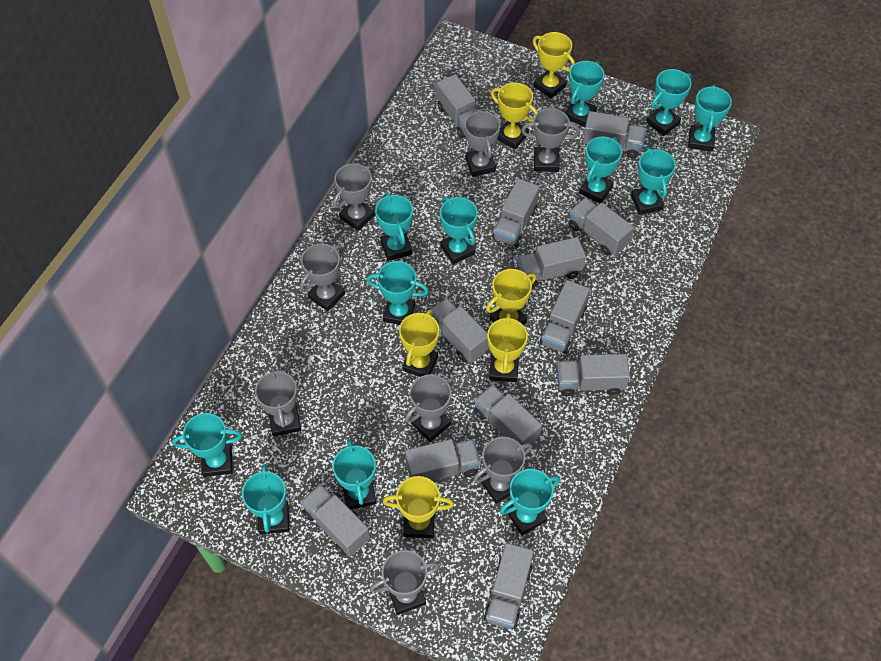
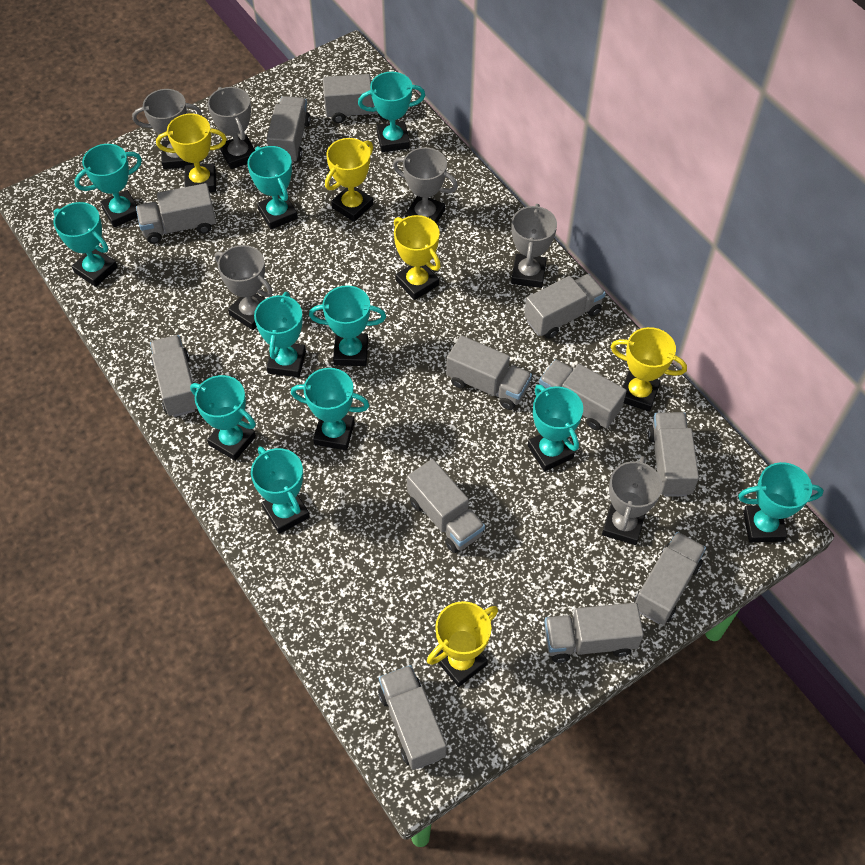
grey trophy: [255,366,301,436] [300,244,345,311] [333,163,375,231] [370,550,440,615] [405,374,456,442] [464,110,500,177] [473,437,532,504] [521,108,580,172] = 8 -> [132,89,202,169] [208,87,255,169] [215,245,273,330] [393,147,458,224] [511,204,557,288] [602,456,662,545] = 6
turquoise trophy: [172,413,242,477] [242,464,289,535] [332,439,376,510] [366,261,429,325] [375,193,413,261] [440,197,478,265] [500,469,560,535] [565,61,604,127] [579,137,622,203] [631,147,676,215] [646,69,692,136] [688,85,732,151] = 12 -> [53,202,118,287] [74,144,142,227] [190,375,256,461] [247,146,298,229] [251,447,310,534] [254,292,306,377] [291,368,370,450] [309,285,386,366] [358,72,425,152] [528,384,583,471] [738,462,824,543] = 11
yellow trophy: [383,476,454,538] [399,310,439,377] [486,269,536,325] [487,313,528,382] [491,83,538,149] [533,32,575,99] = 6 -> [156,114,227,192] [325,138,373,222] [394,215,441,300] [427,601,498,687] [611,327,687,412] = 5

